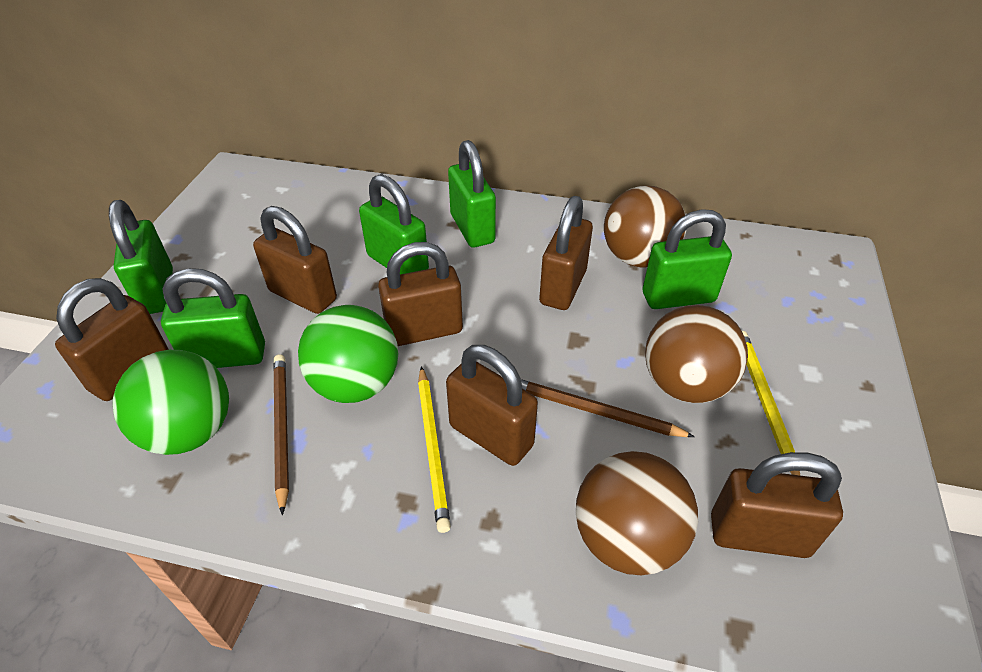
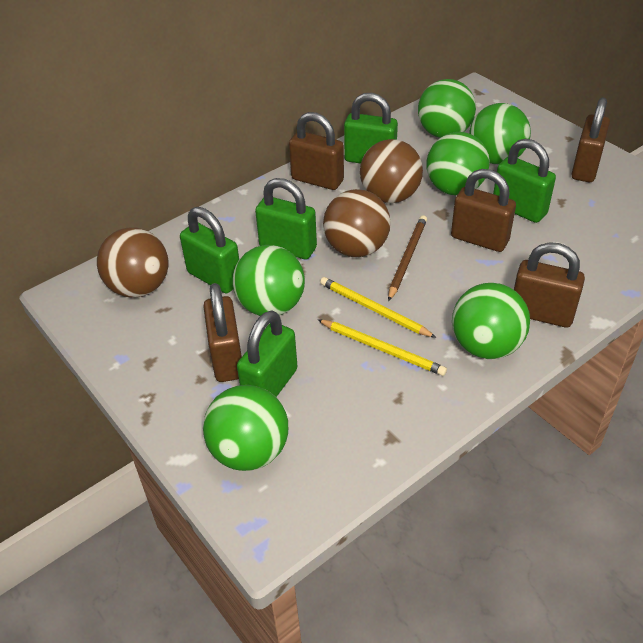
brown padlock: [55,278,169,401] [253,206,337,314] [378,242,463,346] [446,345,538,466] [539,196,593,310] [711,452,843,558] = 6 -> [203,283,242,382] [289,112,344,190] [451,169,516,252] [514,242,585,328] [572,97,610,182] = 5
brown pencil: [273,355,289,515] [521,379,695,437] = 2 -> [388,215,427,301] = 1
green ball: [113,350,229,455] [298,305,398,403] = 2 -> [203,385,288,471] [232,245,305,316] [418,79,476,138] [426,132,490,195] [452,283,530,359] [469,103,531,164] = 6

